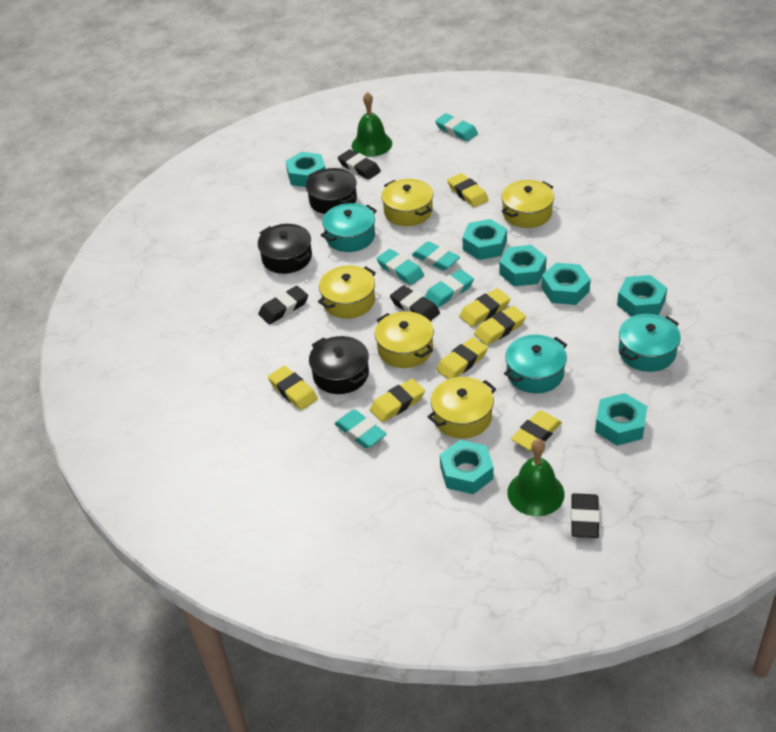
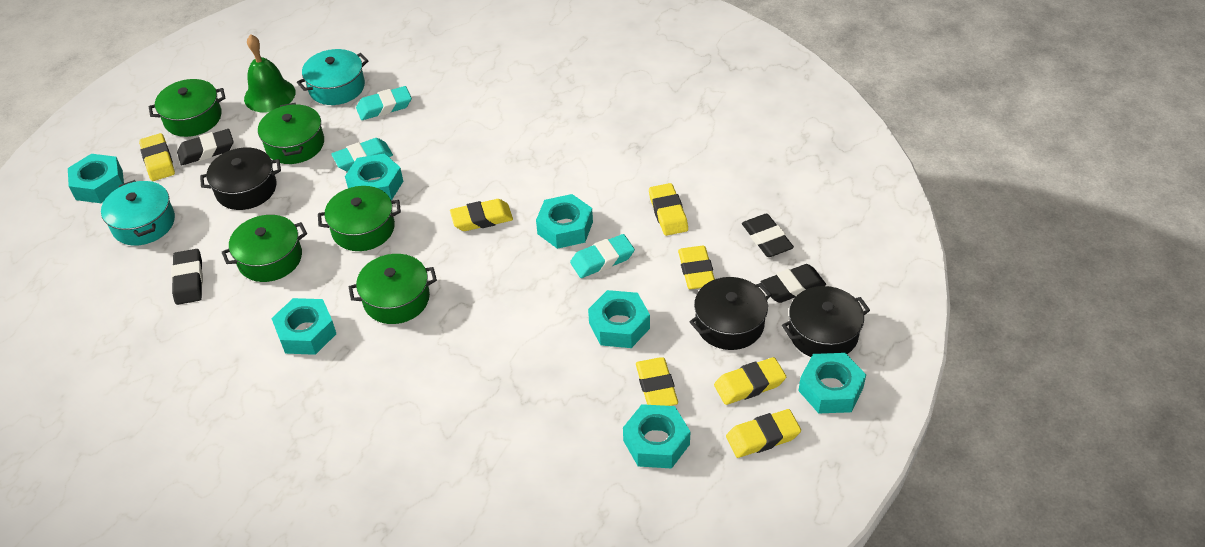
green bell: [352,92,392,157] [507,439,565,516] = 2 -> [244,34,296,113] = 1
green pot: none = 0 -> [149,79,225,137] [222,215,307,282] [258,103,324,164] [318,186,401,251] [349,254,437,324] = 5
turquoise eraser: [334,409,387,449] [377,249,424,285] [412,241,460,271] [425,269,474,308] [435,113,478,142] = 5 -> [331,138,393,172] [356,86,412,120] [570,234,635,278] = 3
turquoise pot: [321,203,377,252] [504,334,567,394] [619,314,681,372] = 3 -> [101,180,175,246] [297,49,368,105] = 2
yellow pot: [318,265,376,319] [375,311,434,368] [381,179,433,226] [428,377,496,438] [501,180,554,228] = 5 -> none = 0

